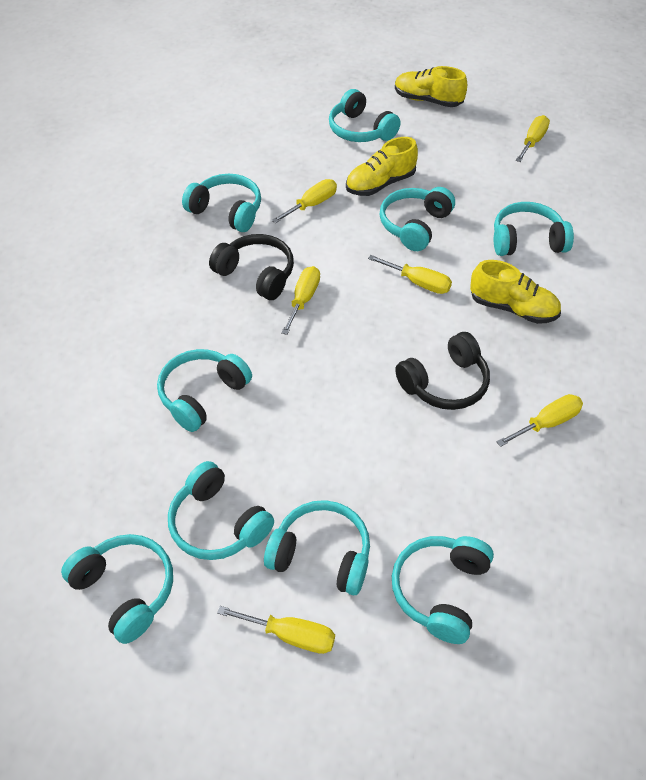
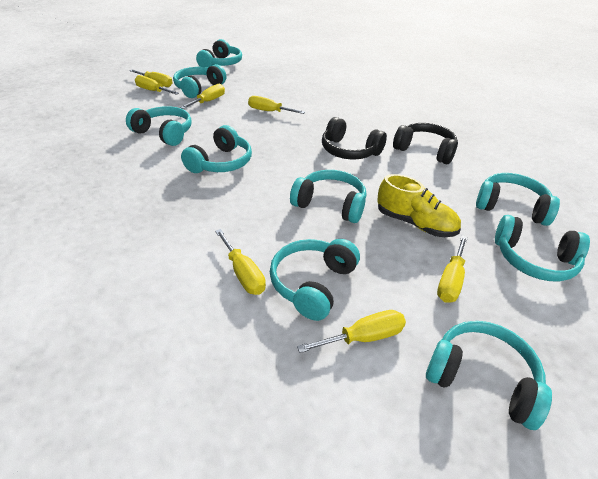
yellow screwdriver: [217,606,335,654] [272,179,337,223] [281,266,320,335] [368,255,452,294] [496,394,583,447] [515,115,550,162] = 6 -> [129,70,173,87] [135,75,179,95] [180,84,225,109] [215,229,266,295] [248,96,305,114] [297,310,406,353] [437,235,468,303] = 7
yellow shoe: [346,137,418,196] [395,66,467,107] [470,260,561,324] = 3 -> [377,174,461,237] = 1

